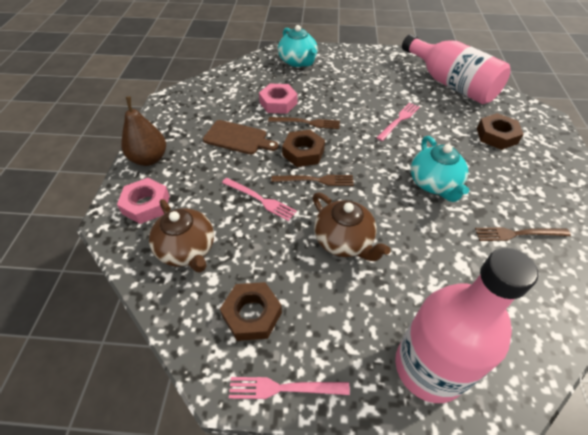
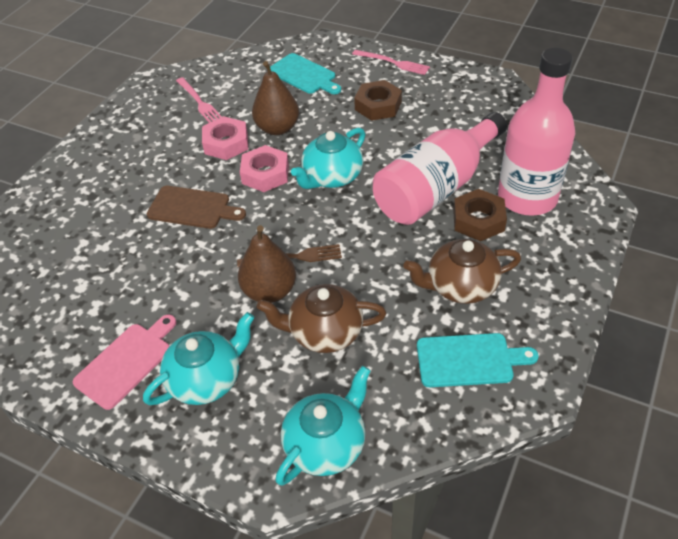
brown fork: [268,117,340,129] [271,175,354,186] [475,227,571,241] = 3 -> [237,244,342,267] = 1
brown nut: [220,282,282,341] [282,130,325,167] [477,113,524,150] = 3 -> [354,80,402,121] [453,189,507,241] = 2
brown pear: [121,96,166,166] = 1 -> [238,225,296,303] [252,61,299,135] = 2
pink cutting board: none = 0 -> [73,315,176,410] = 1
pink fork: [222,178,297,221] [229,377,350,399] [377,103,420,141] = 3 -> [176,77,222,123] [352,50,430,75] = 2
turquoise cutting board: none = 0 -> [270,53,341,94] [417,333,539,387] = 2
turquoise teapot: [278,25,318,67] [411,136,469,202] = 2 -> [143,312,254,405] [275,366,371,486] [291,128,366,189] = 3

